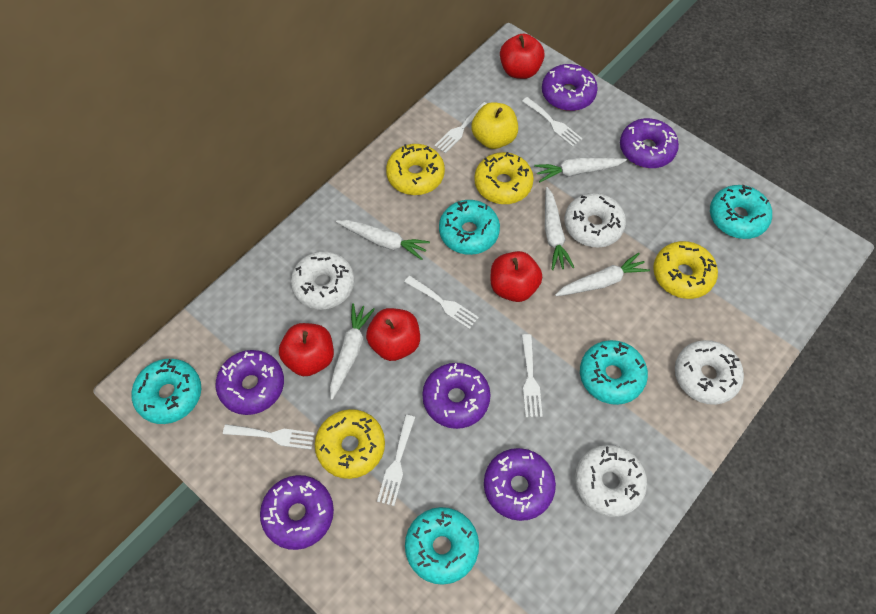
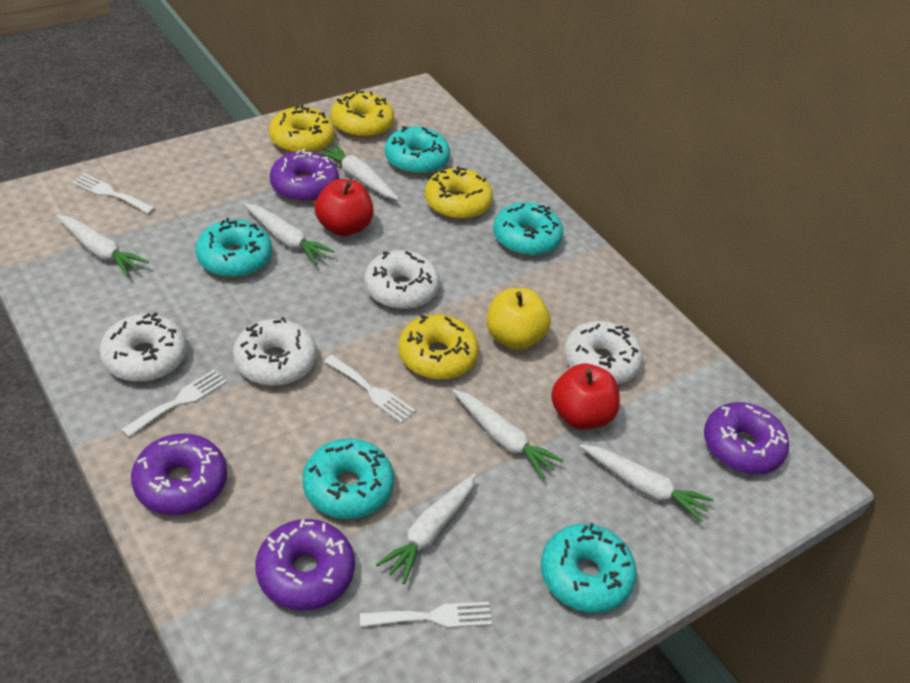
purple donut: [216,350,284,415] [260,475,334,550] [422,363,491,429] [484,448,556,521] [542,64,598,111] [620,118,679,168] = 6 -> [131,433,227,515] [256,519,355,611] [270,149,339,202] [704,402,789,474] = 4
red apple: [279,323,334,376] [366,308,420,361] [491,251,542,302] [500,34,545,79] = 4 -> [315,179,374,236] [551,363,620,430] = 2
white carrot: [330,303,375,400] [336,220,430,260] [534,157,627,182] [545,187,575,270] [555,253,650,296] = 5 -> [56,215,149,277] [244,203,335,265] [317,143,399,200] [376,473,476,584] [453,389,564,479] [580,445,713,523] = 6
white fork: [223,424,315,450] [377,415,415,506] [404,276,479,329] [434,102,487,153] [522,97,583,147] [522,334,543,417] = 6 -> [72,174,155,214] [121,370,227,437] [324,355,415,423] [360,602,492,628] = 4

